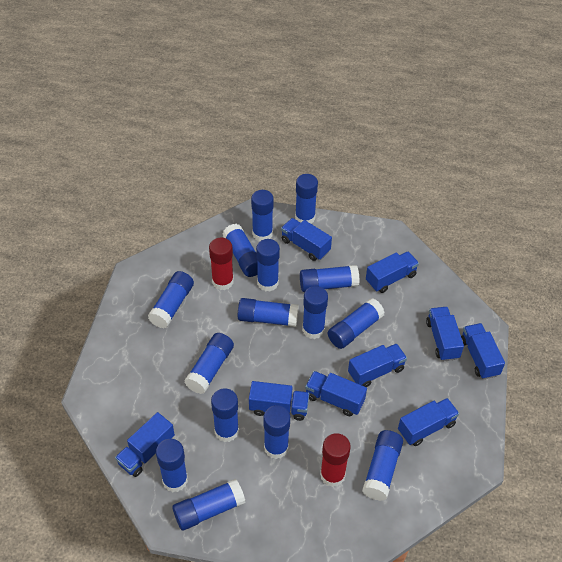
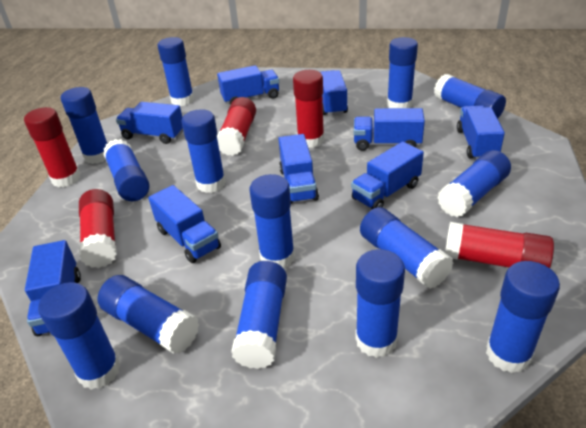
blue glue stick: [148,271,194,328] [156,439,188,492] [173,479,246,530] [184,333,234,394] [211,388,239,442] [222,224,258,277] [238,298,299,327] [251,190,274,241] [256,239,280,292] [264,405,290,459] [295,174,318,224] [300,265,360,292] [302,286,328,339] [328,298,385,349] [362,430,403,501] = 15 -> [38,282,121,390] [61,87,108,164] [97,275,199,354] [103,139,150,201] [158,37,195,106] [182,109,226,193] [231,261,287,369] [249,174,295,268] [355,249,405,358] [360,207,454,289] [387,37,418,108] [434,74,506,119] [437,150,511,217] [486,261,560,373] = 14
red glue stick: [209,237,234,290] [320,433,351,487] = 2 -> [24,107,81,187] [79,189,117,268] [217,97,256,156] [293,70,324,148] [445,222,554,268] = 5

